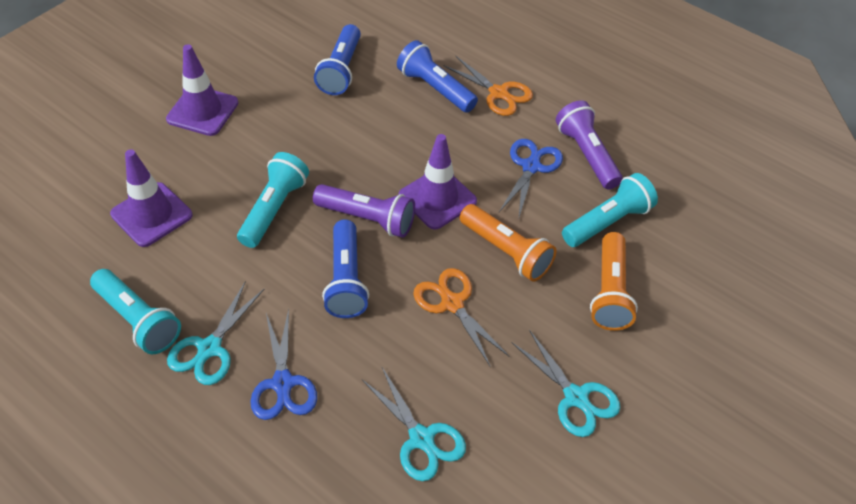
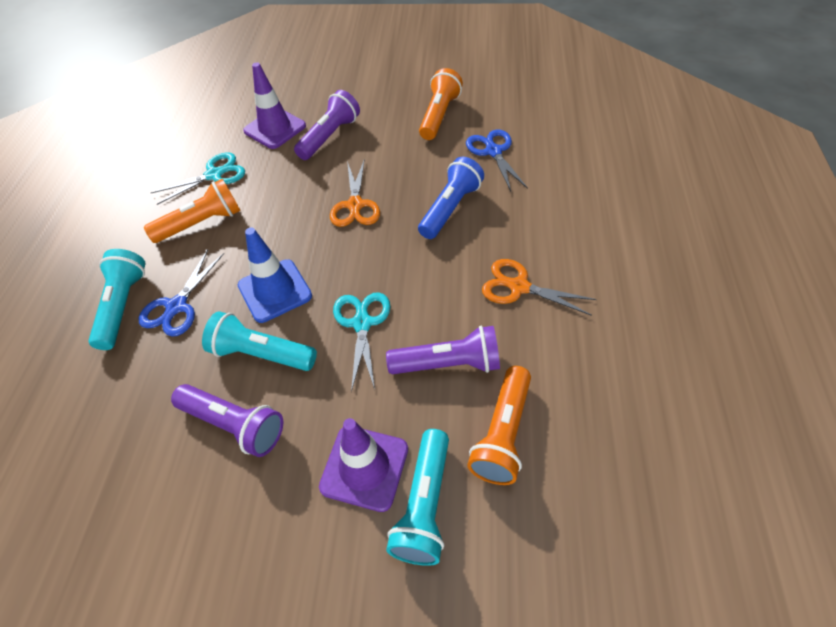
blue flashlight: [314,24,361,95] [322,219,369,318] [397,40,478,113] = 3 -> [418,157,484,239] = 1
blue traffic cone: none = 0 -> [238,228,312,323] = 1
orange flashlight: [460,204,557,282] [590,232,638,331] = 2 -> [144,178,241,243] [419,68,463,140] [467,366,531,485] = 3
purple flashlight: [313,184,415,238] [556,100,623,190] = 2 -> [171,384,283,457] [294,90,360,160] [386,326,500,374] = 3
purple traffic cone: [110,149,192,247] [166,44,238,136] [399,134,477,229] = 3 -> [243,62,306,149] [319,418,408,512] = 2
turquoise scissors: [167,281,264,385] [362,367,466,481] [511,330,620,437] = 3 -> [151,152,245,205] [333,292,391,392] = 2

